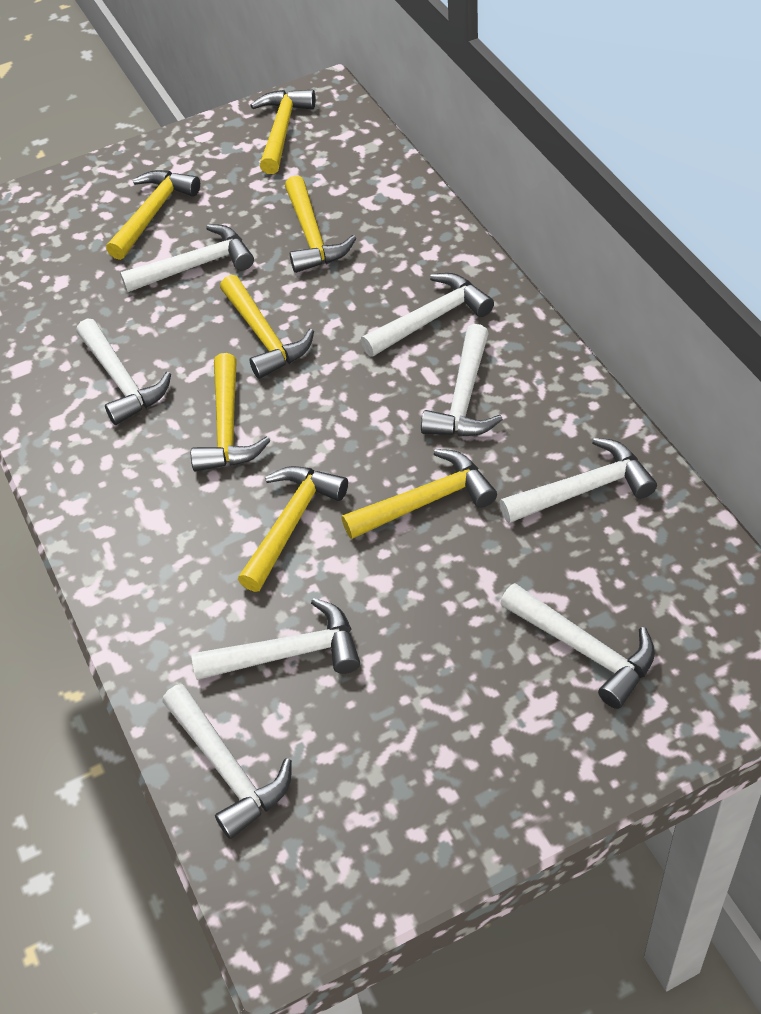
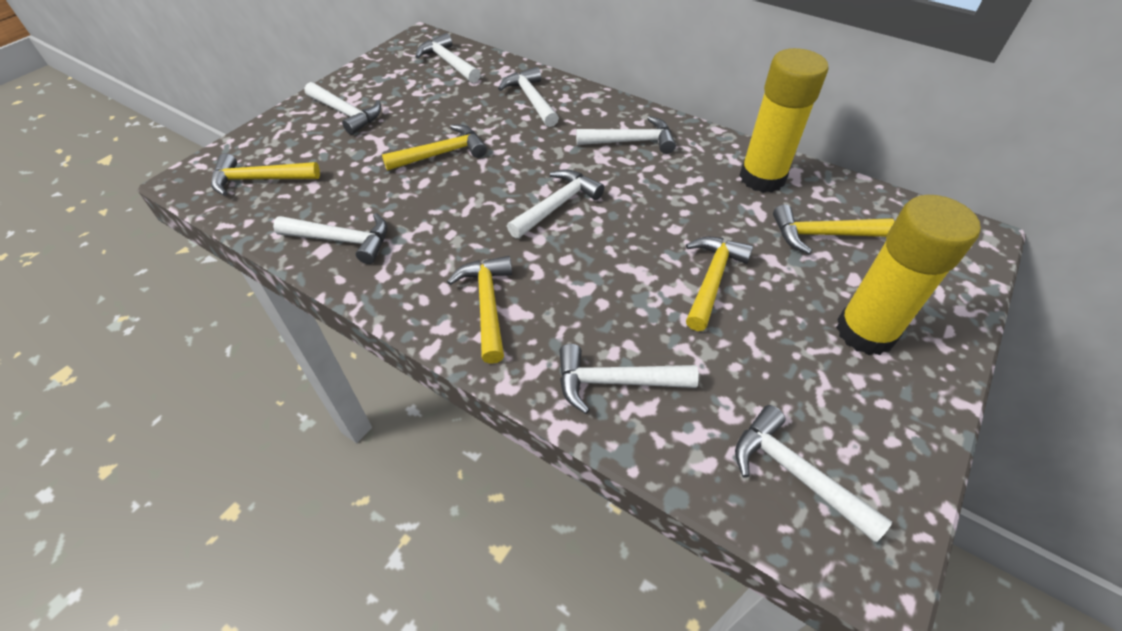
yellow glue stick: none = 0 -> [739,48,829,193] [836,195,981,355] = 2
yellow hammer: [106,170,200,260] [191,353,271,472] [220,275,314,379] [238,466,348,592] [250,90,316,174] [285,175,356,273] [342,449,497,539] = 7 -> [211,153,320,196] [382,124,487,171] [447,256,512,364] [686,237,753,331] [773,205,895,254] = 5

